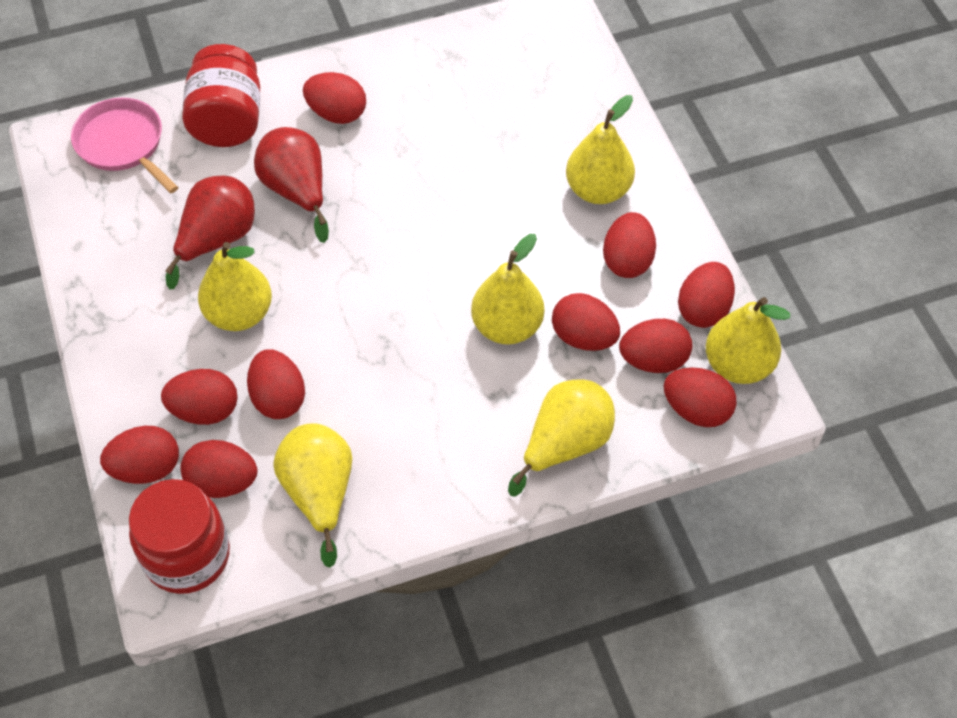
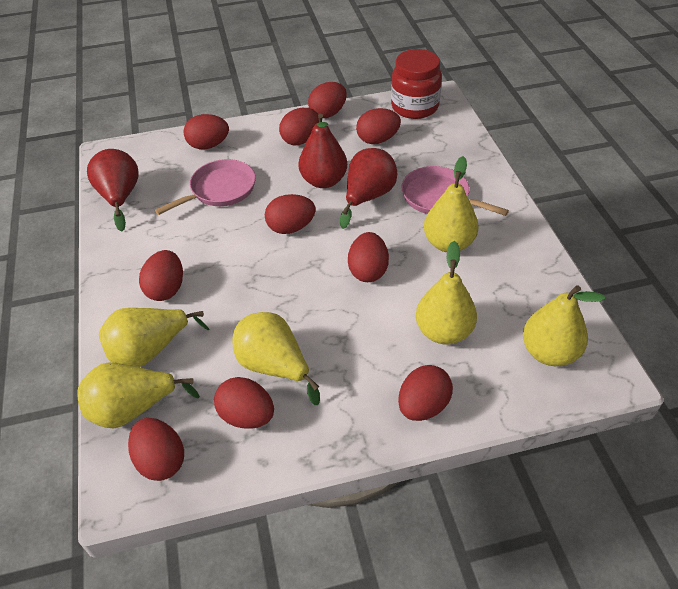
pink pan: [71,98,178,193] = 1 -> [155,159,256,215] [401,166,509,216] = 2
red jar: [129,479,230,594] [182,44,260,147] = 2 -> [391,49,442,119] = 1
red pear: [165,175,255,290] [254,127,329,243] = 2 -> [87,149,139,232] [298,114,347,188] [340,148,397,229] = 3

